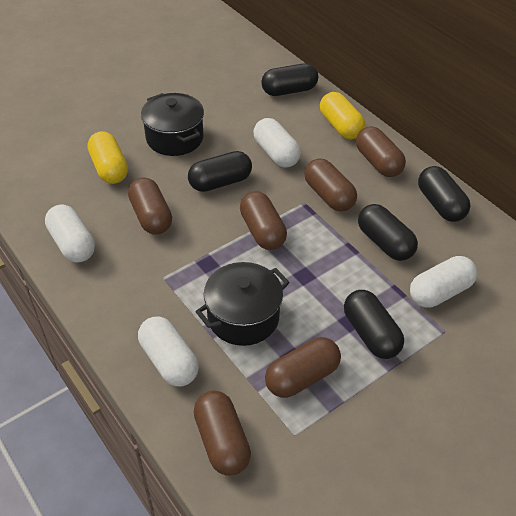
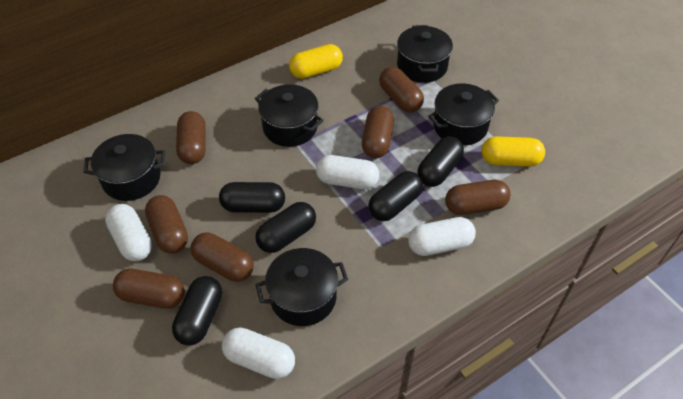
black pot: [141,93,204,156] [196,262,290,346] = 2 -> [83,134,165,201] [255,84,324,147] [256,248,348,326] [397,25,453,83] [428,83,499,146] = 5
brown capsule: [128,177,172,235] [194,390,251,476] [240,191,287,250] [265,337,341,398] [304,158,357,212] [356,126,406,177] = 6 -> [113,269,185,309] [145,195,188,254] [176,111,205,164] [190,233,254,282] [362,106,394,158] [379,67,424,113] [445,180,511,215] = 7

